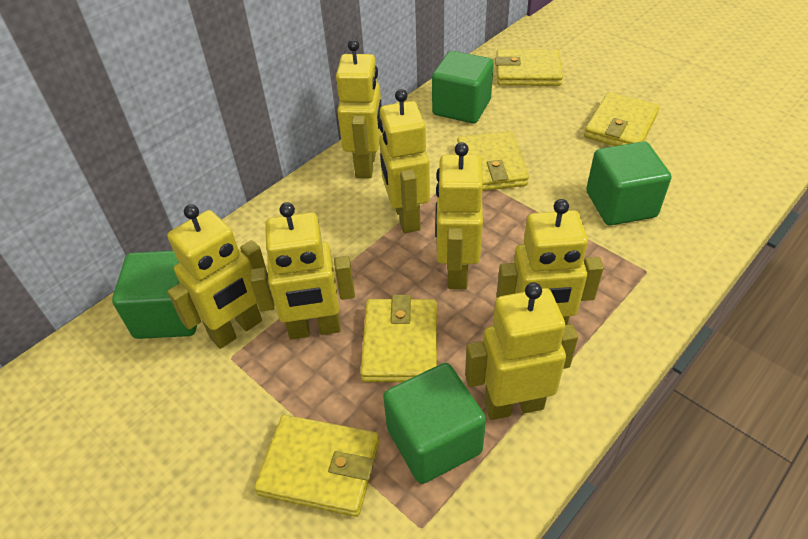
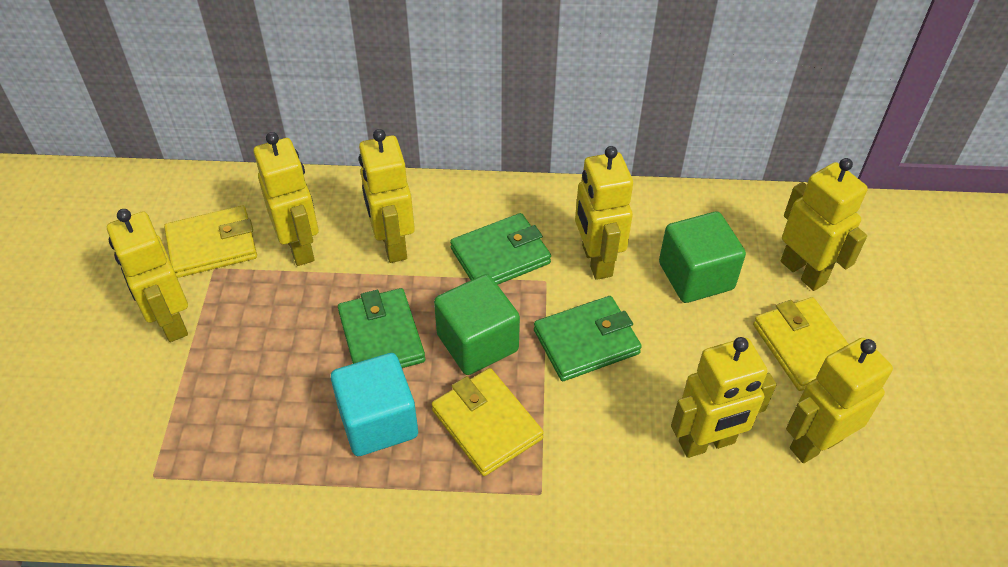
green cube: [112,251,197,339] [383,363,486,484] [432,51,494,123] [586,141,671,225] = 4 -> [434,274,520,375] [659,211,746,303] = 2
green wallet: none = 0 -> [338,288,425,368] [450,213,551,285] [534,296,642,381] = 3
turquoise cube: none = 0 -> [331,353,418,456] = 1
yellow wallet: [254,415,379,517] [360,295,437,382] [457,131,529,191] [495,49,563,86] [584,92,660,146] = 5 -> [164,206,257,278] [432,368,544,476] [753,297,848,391] = 3

